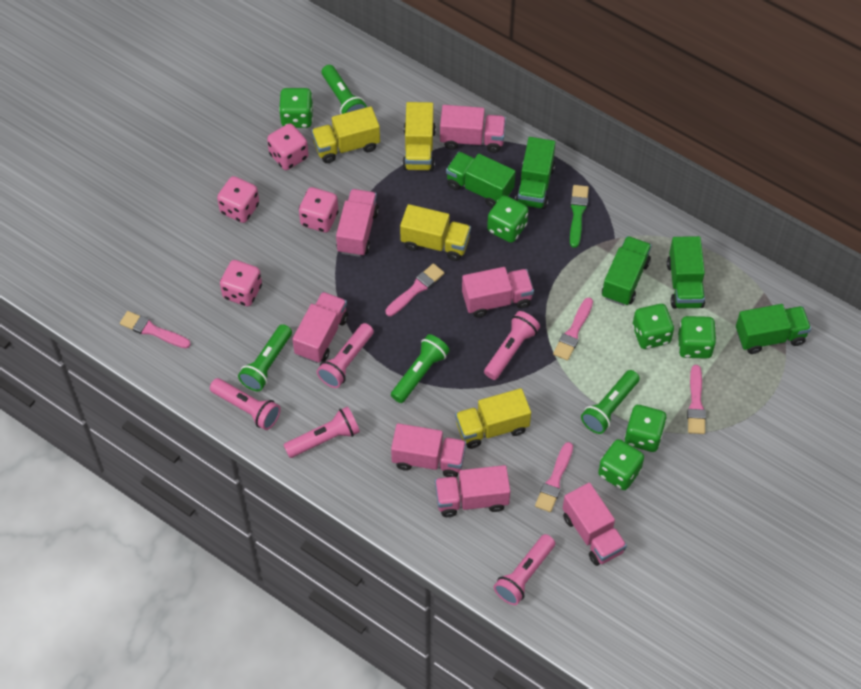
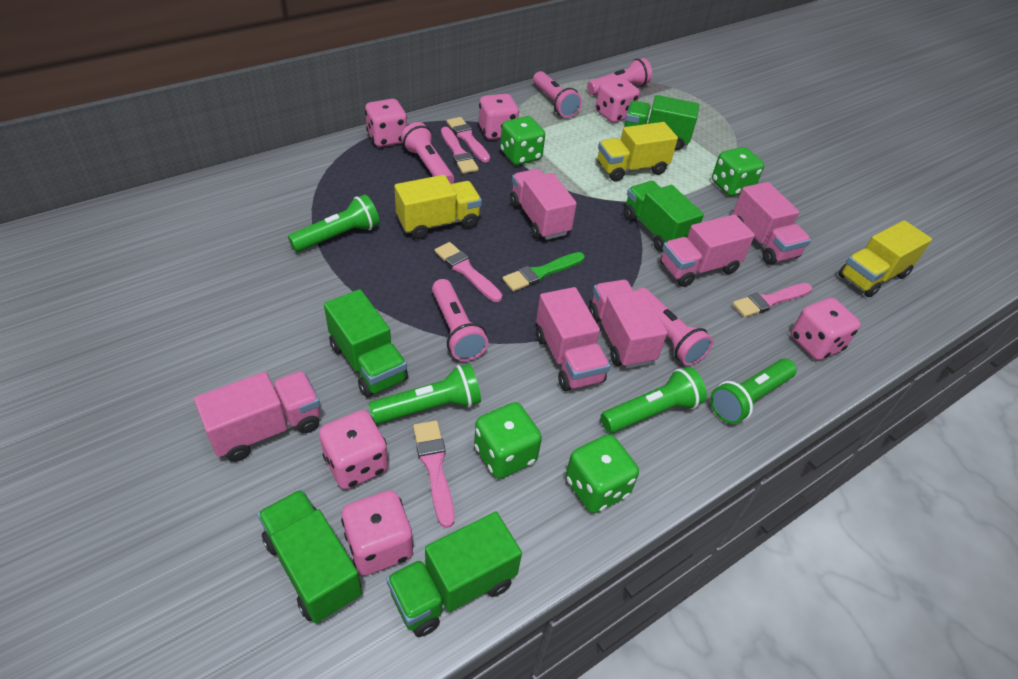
green dice: [279,88,313,128] [487,195,528,243] [598,439,644,490] [624,405,667,452] [632,304,674,349] [678,316,716,359] = 6 -> [474,402,542,479] [500,116,545,165] [566,434,639,513] [712,147,764,196] = 4
pink dice: [217,176,259,223] [220,260,262,306] [267,123,308,170] [299,187,338,233] = 4 -> [319,410,388,489] [341,490,414,575] [365,99,407,147] [479,94,519,140] [595,78,640,123] [791,298,861,360] = 6
pink truck: [292,292,348,363] [336,189,379,257] [391,423,466,477] [435,465,510,517] [440,105,506,153] [462,267,534,318] [563,483,627,566] = 7 -> [194,371,320,462] [510,169,577,240] [536,287,610,391] [589,280,667,368] [660,214,755,287] [733,182,811,265] = 6
yellow truck: [311,106,380,163] [400,204,471,261] [402,102,436,171] [455,388,531,449] = 4 -> [394,175,482,240] [598,122,678,182] [838,220,932,297] = 3

